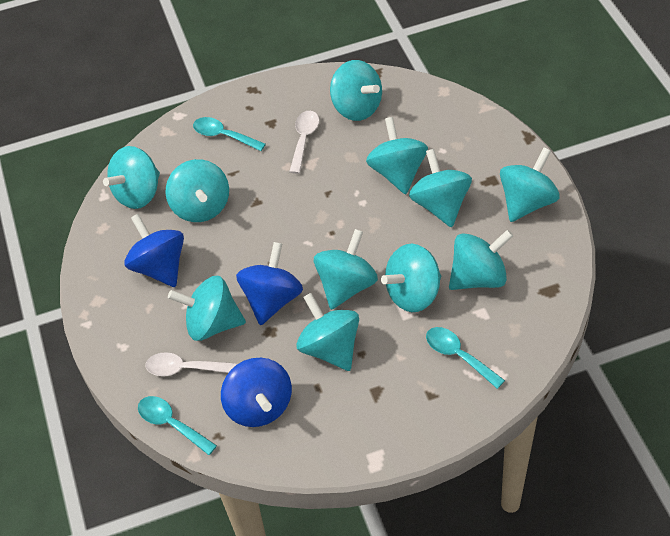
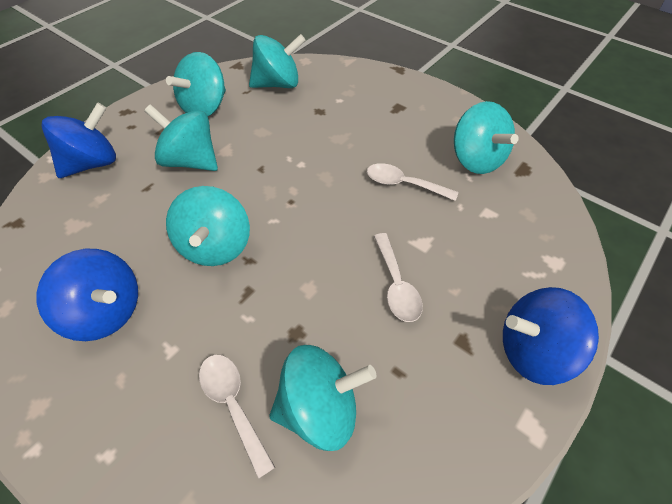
turquoise spinning top: [103,146,160,209] [166,159,229,222] [168,276,246,341] [296,293,359,371] [314,229,378,310] [330,60,382,121] [366,117,428,194] [381,244,441,312] [409,149,472,227] [449,230,513,290] [500,147,560,222] = 11 -> [144,104,218,171] [166,52,226,116] [166,186,250,266] [249,34,306,88] [269,345,376,451] [454,101,519,174] = 6
turquoise spoon: [138,396,217,455] [193,117,266,151] [426,327,505,389] = 3 -> none = 0
white spoon: [145,352,238,376] [289,111,319,174] = 2 -> [199,355,275,479] [367,163,458,201] [374,233,423,322] = 3

